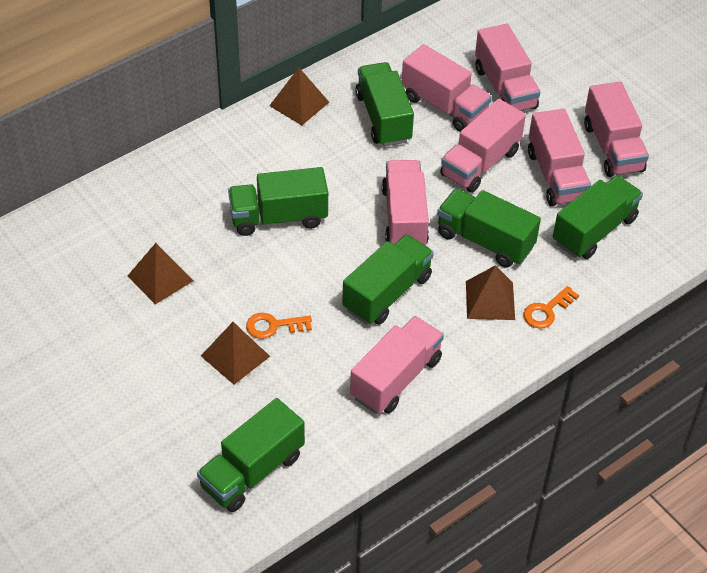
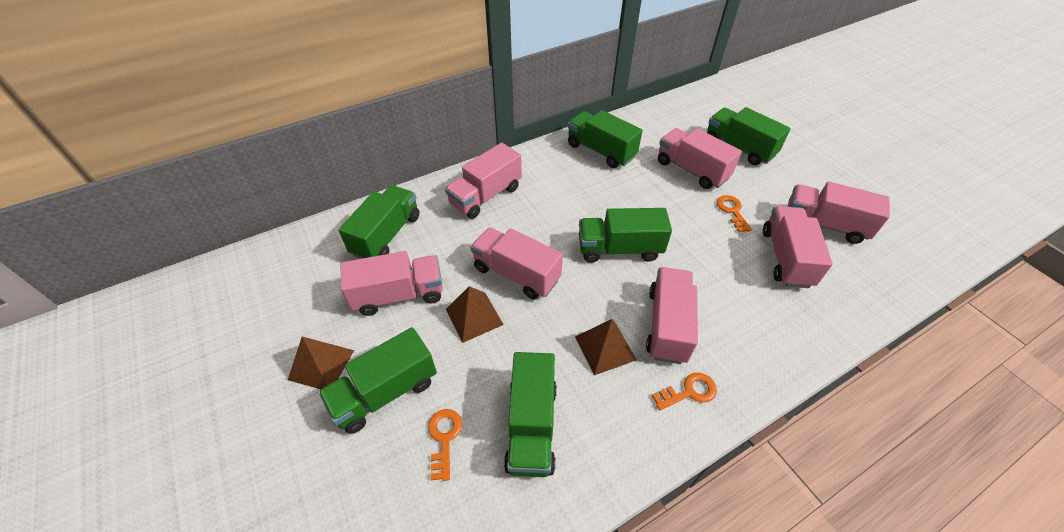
brown pyramid: [128,243,194,304] [201,322,270,385] [269,68,329,125] [466,265,515,320] = 4 -> [288,337,354,389] [446,286,504,343] [575,319,636,375] = 3
orange key: [246,313,312,339] [523,286,579,329] = 2 -> [428,409,462,481] [652,372,717,410] [717,195,752,233] = 3

